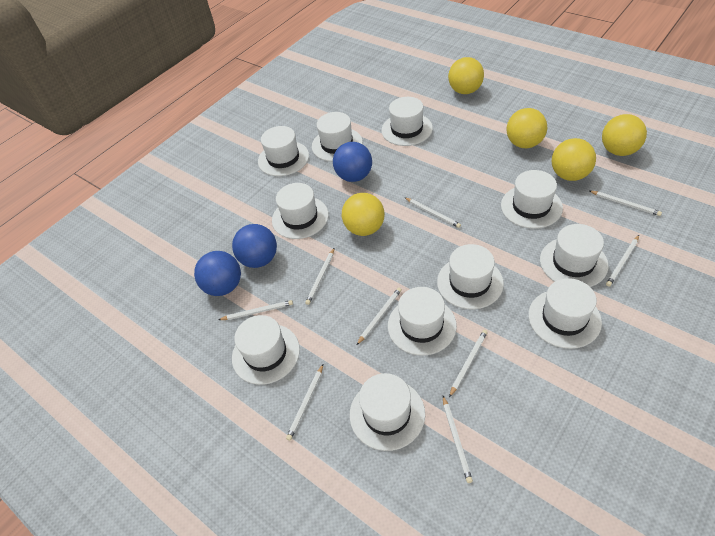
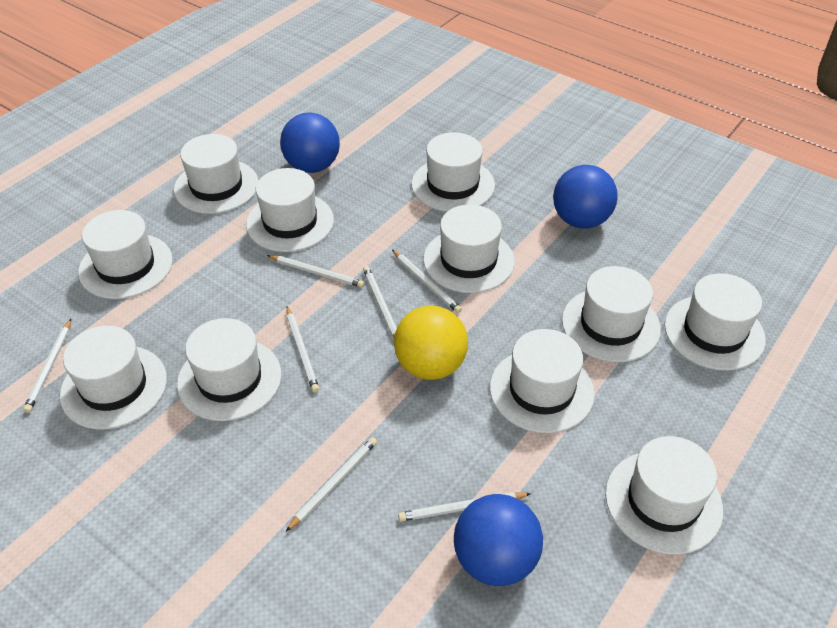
white pencil: [218,300,293,320] [286,364,323,441] [305,248,334,305] [357,288,402,345] [404,197,461,228] [443,396,473,483] [449,330,488,397] [590,191,662,216] [606,235,639,287] = 9 -> [23,319,71,413] [267,255,364,288] [286,306,319,393] [286,437,377,531] [363,266,397,338] [392,250,462,313] [398,492,531,521] = 7
yellow ball: [342,193,385,236] [448,57,484,94] [506,108,547,148] [551,138,596,181] [602,114,647,156] = 5 -> [394,306,468,380] = 1

